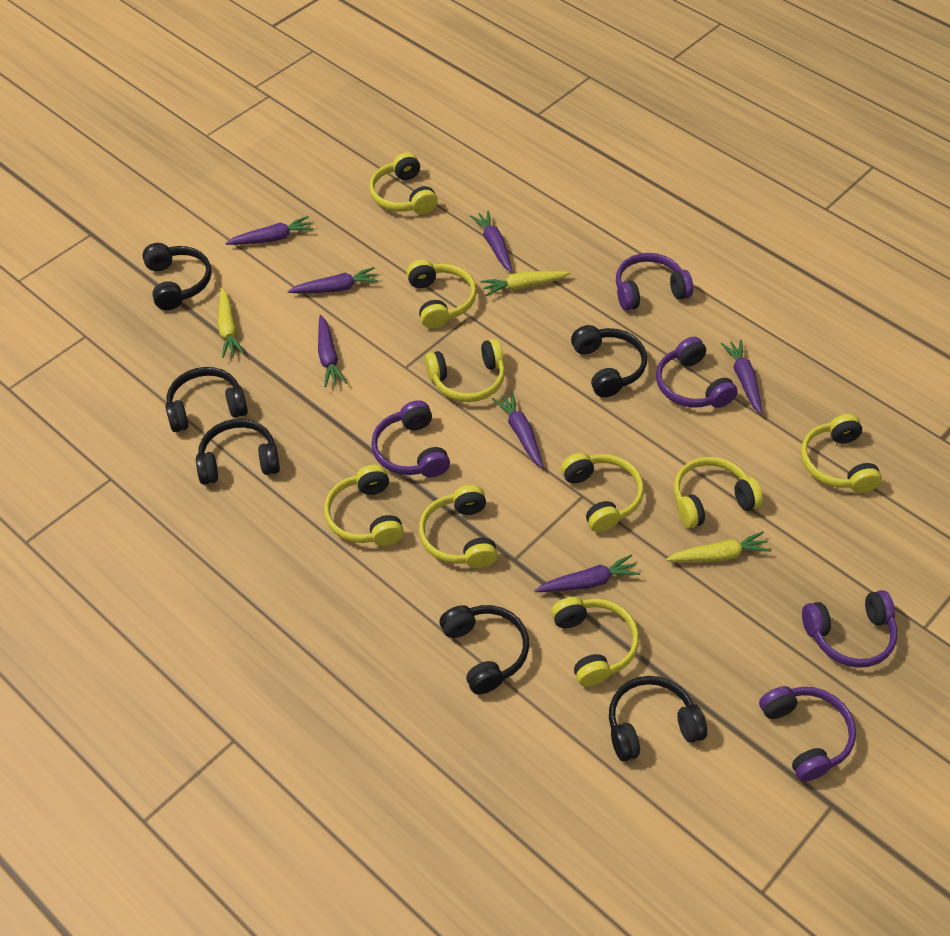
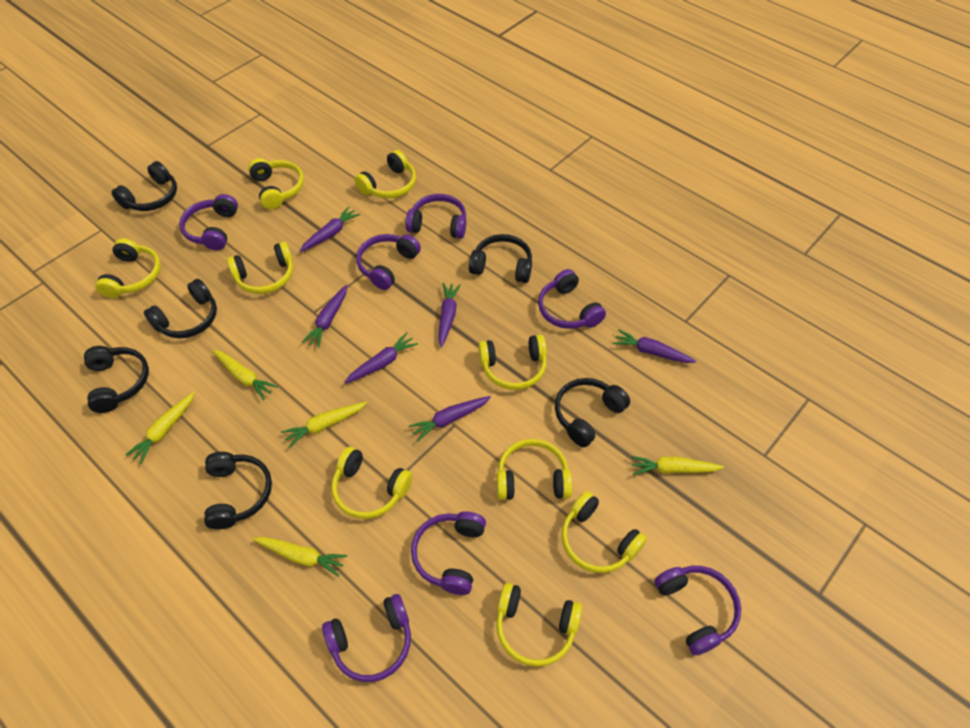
purple carrot: [225,216,314,245] [288,267,379,293] [318,315,347,387] [470,210,513,273] [492,392,543,468] [535,554,640,592] [721,340,762,414] = 7 -> [300,206,360,252] [302,285,347,348] [344,332,418,384] [409,396,491,441] [438,283,461,348] [613,329,697,363] = 6
purple headphones: [371,400,450,477] [616,253,693,311] [656,337,738,408] [759,686,856,782] [802,590,897,668] = 5 -> [179,194,238,250] [322,594,411,682] [356,234,421,290] [405,194,466,239] [411,511,486,595] [538,269,606,329] [654,566,741,655] = 7
yellow carrot: [218,288,244,358] [481,271,571,296] [666,531,771,562] = 3 -> [126,392,195,464] [213,350,278,400] [253,537,347,577] [281,402,367,448] [631,456,724,475] = 5

